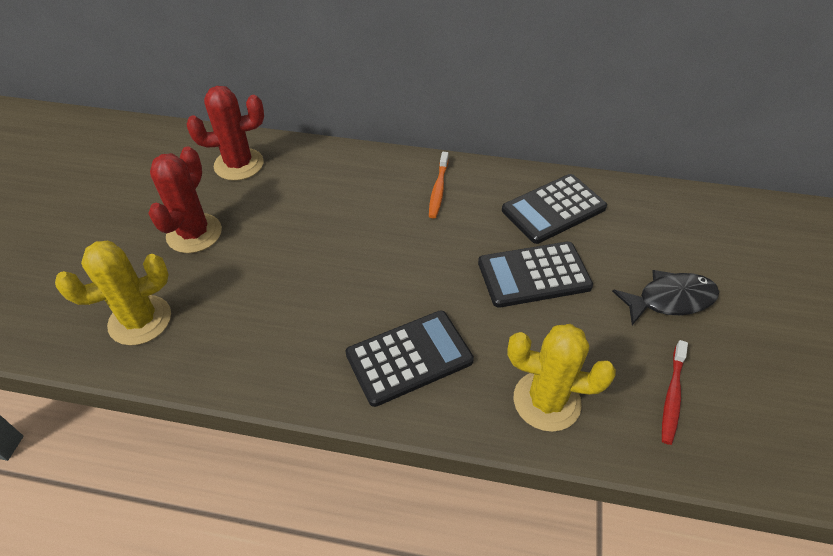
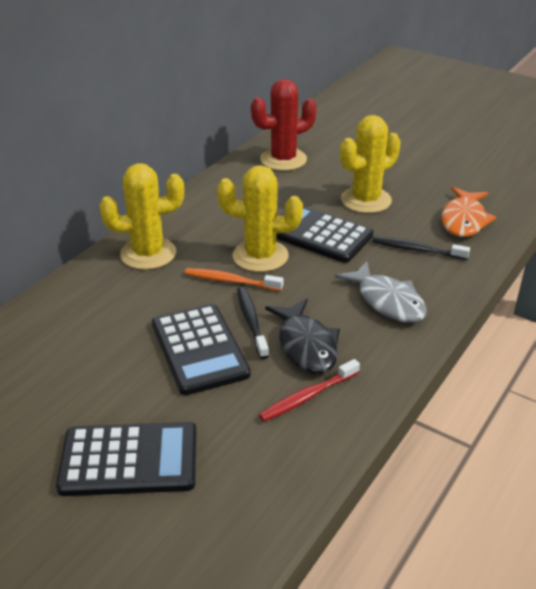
black toothbrush: none = 0 -> [237,287,269,359] [372,236,470,260] = 2
grey fish: none = 0 -> [335,261,427,323] = 1
orange fish: none = 0 -> [441,187,497,237] = 1
red cactus: [148,146,222,253] [187,86,264,181] = 2 -> [251,79,317,171] = 1
yellow cactus: [55,241,171,345] [507,324,616,432] = 2 -> [99,163,184,270] [217,165,303,272] [340,115,401,213] = 3

